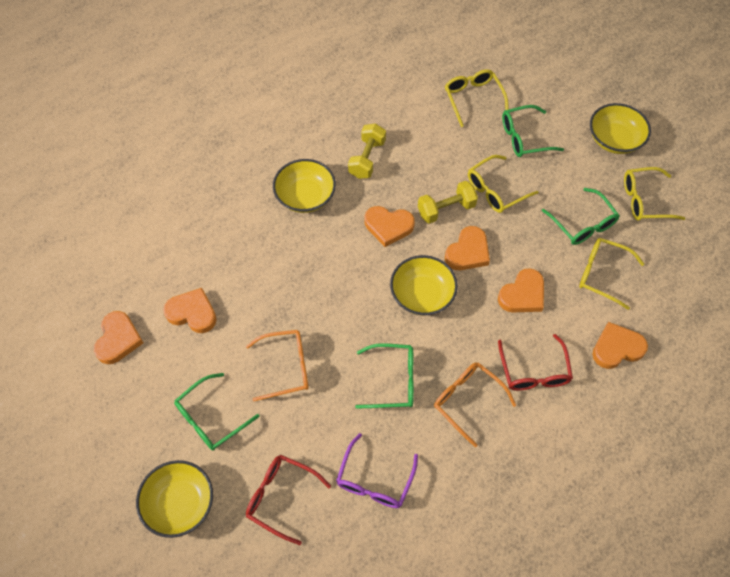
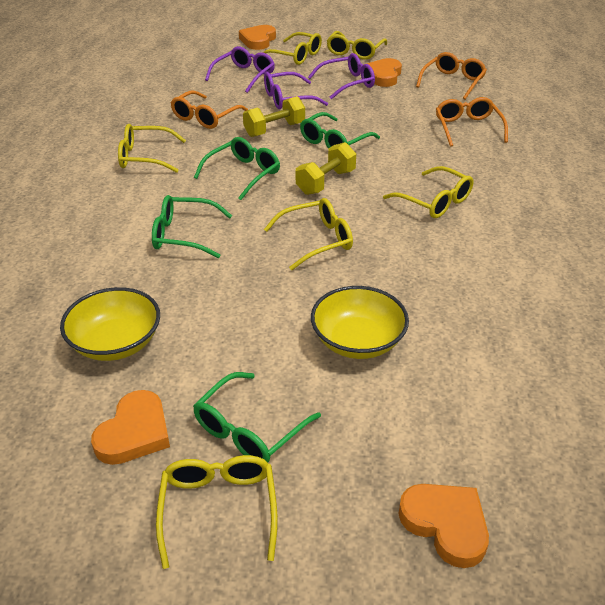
orange glasses: [246,330,309,401] [434,362,516,447] = 2 -> [171,91,248,129] [416,52,487,99] [436,97,508,147] = 3
orange heart: [94,311,143,364] [163,288,217,333] [365,206,415,247] [445,226,490,270] [498,268,544,312] [592,322,648,369] = 6 -> [91,390,170,465] [239,25,276,50] [363,58,402,87] [399,484,489,568] = 4
purple glasses: [336,433,418,508] = 1 -> [205,46,275,93] [264,72,328,109] [308,53,375,99] = 3
red glasses: [246,455,331,545] [498,334,573,391] = 2 -> none = 0
yellow bowl: [136,460,213,538] [273,159,336,213] [390,255,458,315] [590,103,651,154] = 4 -> [60,287,160,361] [311,286,409,359] = 2
yellow glasses: [445,69,508,127] [468,155,538,213] [579,238,644,310] [624,167,685,221] = 4 -> [118,124,186,173] [156,455,278,569] [262,32,322,65] [264,198,353,270] [327,31,387,60] [383,166,473,218] = 6

